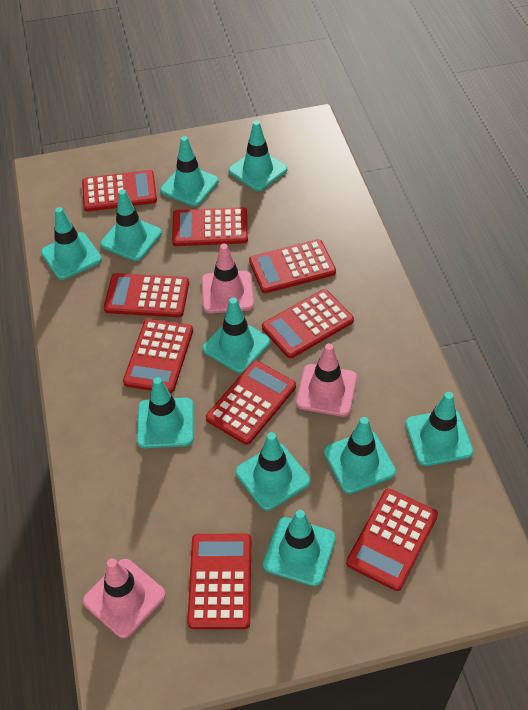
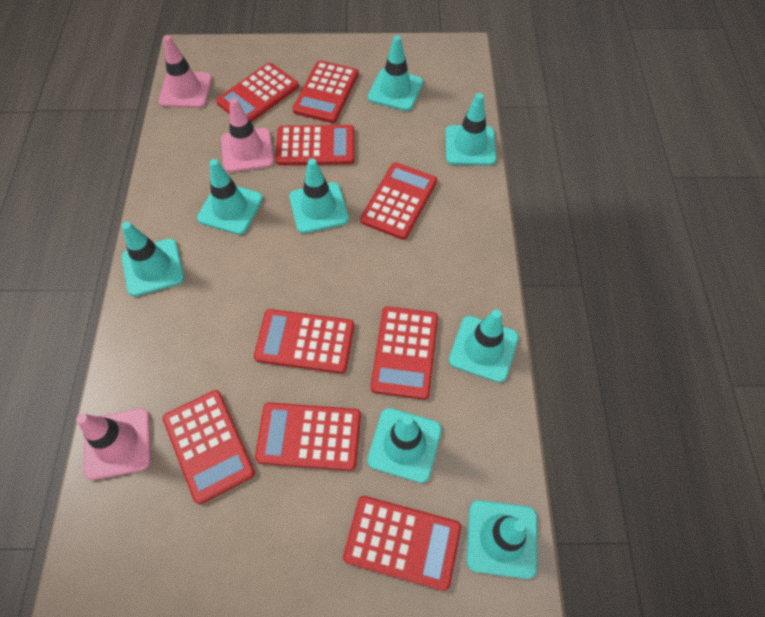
turquoise traffic cone: [41,207,102,280] [100,189,162,261] [137,377,194,448] [160,136,219,206] [203,297,270,373] [229,121,287,191] [236,432,310,511] [263,510,336,586] [324,417,396,494] [405,392,473,466] = 10 -> [122,222,184,297] [197,159,263,235] [289,158,349,233] [367,408,442,483] [368,35,423,111] [445,93,496,166] [449,309,519,383] [467,500,537,579] = 8

